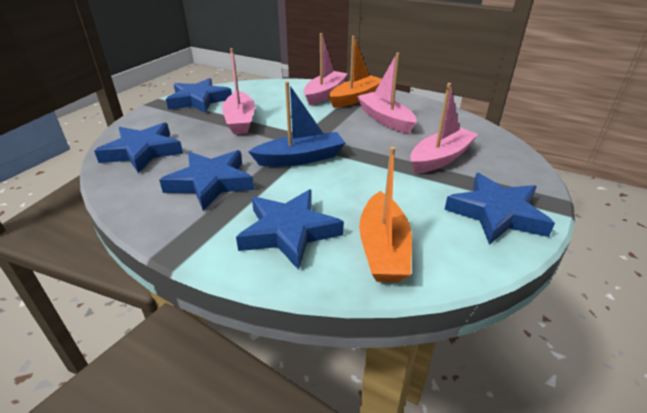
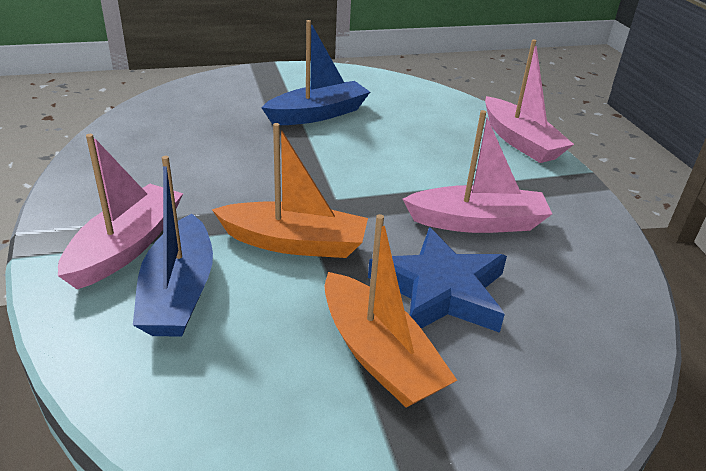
blue boat: [248,81,345,167] = 1 -> [133,156,213,337] [261,20,370,125] = 2
blue star: [94,122,183,173] [159,150,254,211] [166,78,232,113] [236,189,344,270] [444,173,555,245] = 5 -> [368,228,507,333] = 1
pink boat: [222,48,255,134] [304,33,348,105] [357,52,416,134] [410,83,478,174] = 4 -> [58,134,183,289] [403,110,552,233] [485,39,574,163] = 3

